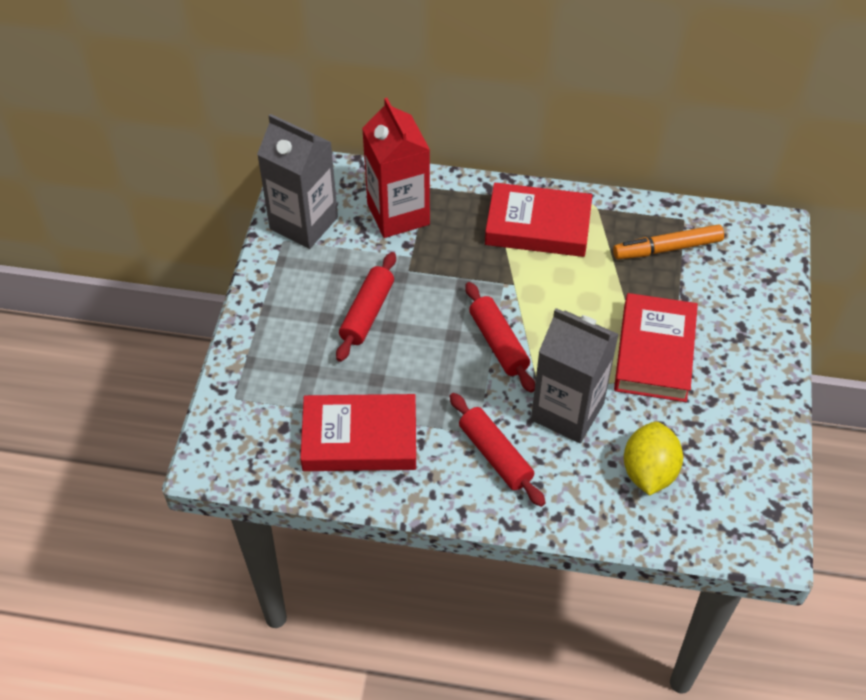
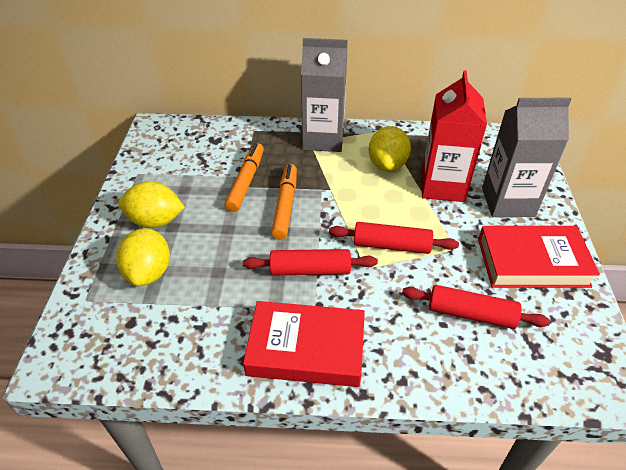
orange marker: [613,224,724,259] = 1 -> [225,143,264,212] [271,164,297,240] = 2
red book: [300,394,416,471] [485,183,592,257] [614,293,698,402] = 3 -> [243,301,365,387] [478,226,600,288] = 2
yellow lemon: [624,422,683,496] = 1 -> [116,228,170,286] [118,182,185,228] [369,126,411,171] = 3

